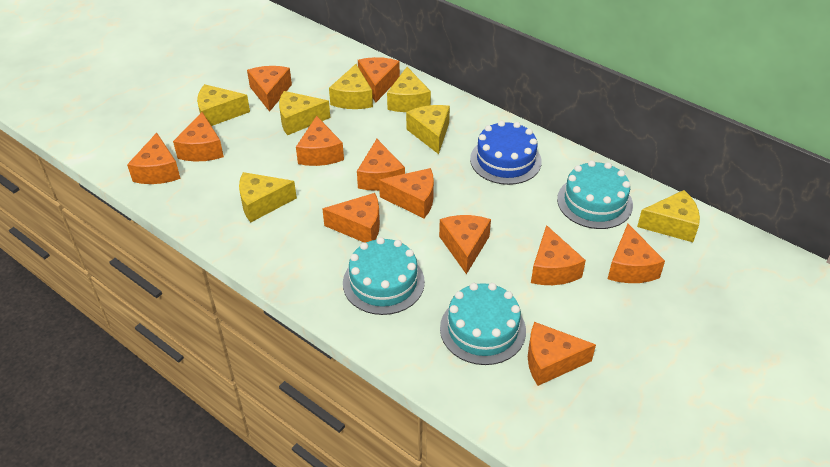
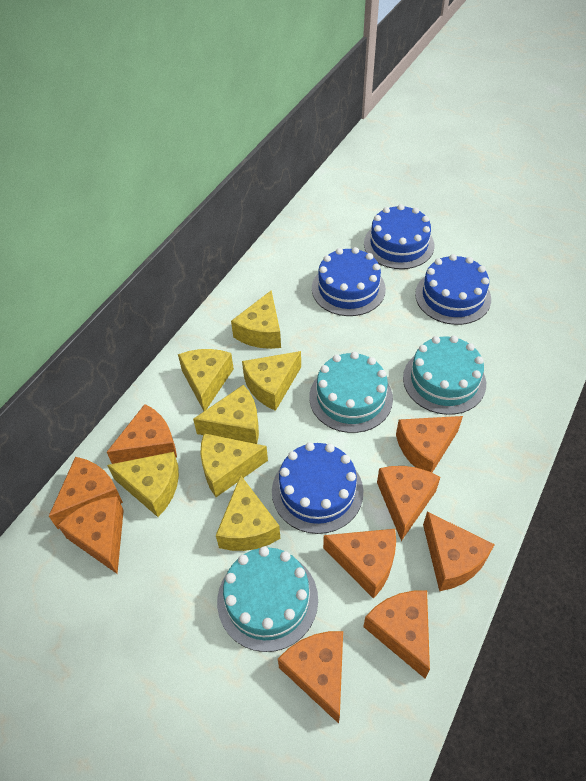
blue cake: [470,121,542,185] = 1 -> [272,442,363,534] [312,247,386,316] [364,204,434,269] [415,254,491,325] = 4
orange cheese: [127,133,181,184] [173,112,224,162] [247,66,292,112] [296,116,344,166] [323,193,380,243] [357,139,405,191] [358,57,400,102] [379,168,434,218] [439,215,491,274] [528,322,596,386] [531,225,586,285] [608,224,665,283] = 12 -> [49,457,123,529] [57,496,124,574] [107,404,177,464] [278,631,343,724] [323,529,396,599] [363,590,430,678] [377,466,440,541] [396,416,463,473] [423,512,495,591] = 9

